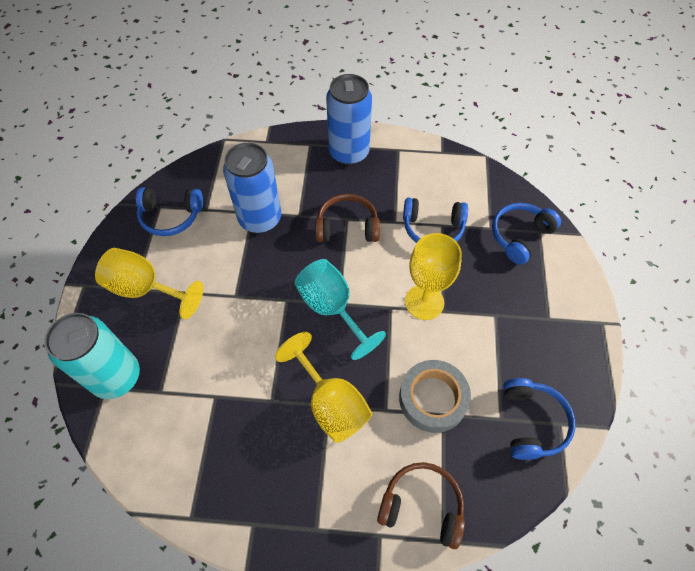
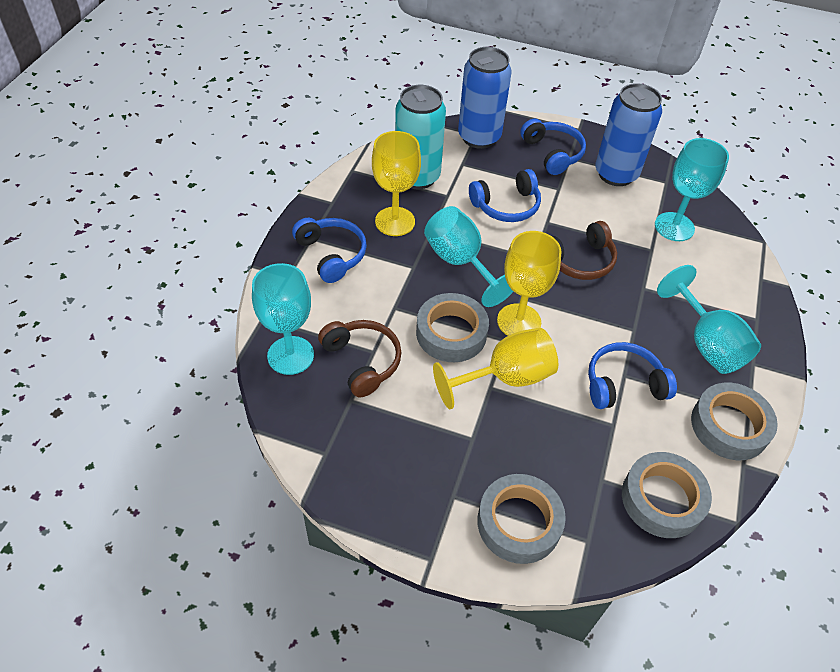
grey tape: [399,360,471,433] = 1 -> [416,293,489,362] [477,474,566,564] [622,452,712,538] [691,383,778,460] = 4
turquoise goblet: [295,259,386,360] = 1 -> [252,263,314,375] [424,206,514,307] [655,138,729,241] [657,265,761,374] = 4

